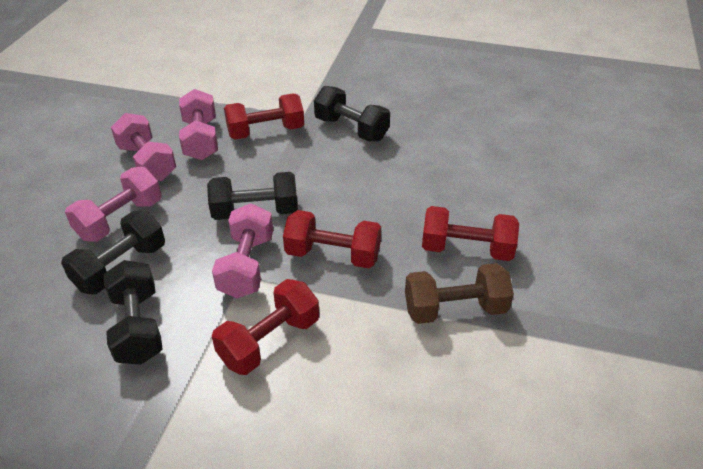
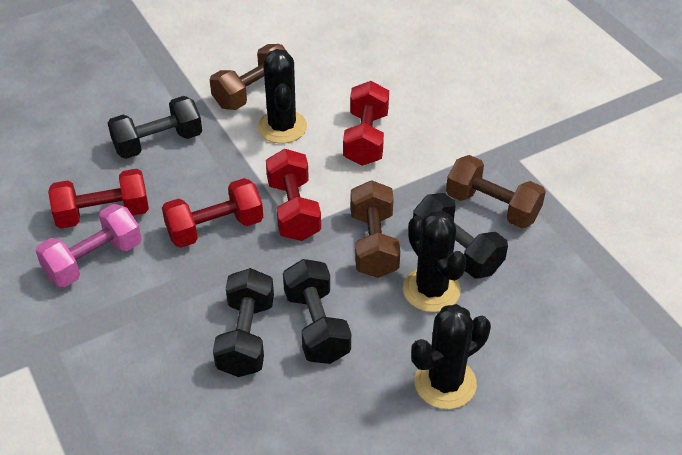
black cactus: none = 0 -> [258,49,307,143] [403,211,467,312] [411,304,491,409] = 3
brown dumbbell: [405,263,514,324] = 1 -> [210,44,289,110] [351,180,400,278] [446,155,546,228] = 3
pink dumbbell: [65,167,162,242] [111,113,176,181] [179,89,218,160] [212,203,273,298] = 4 -> [36,204,142,287] = 1

